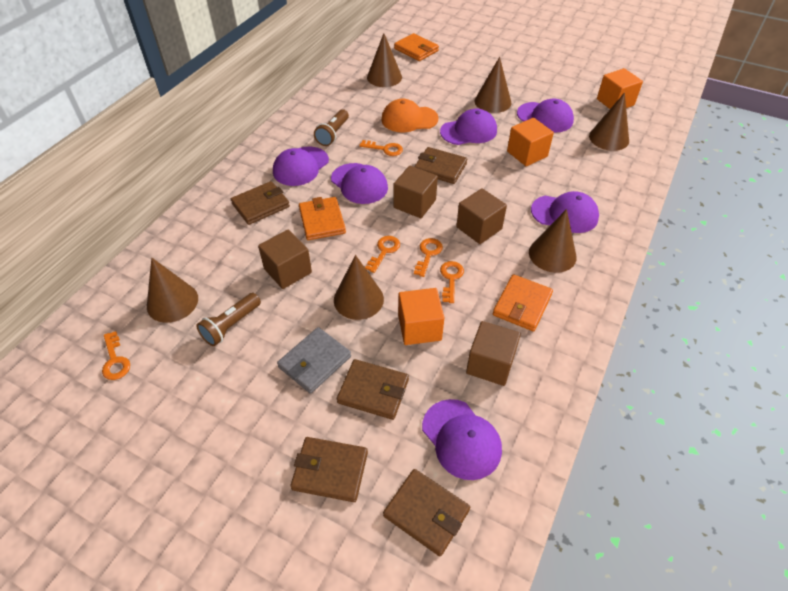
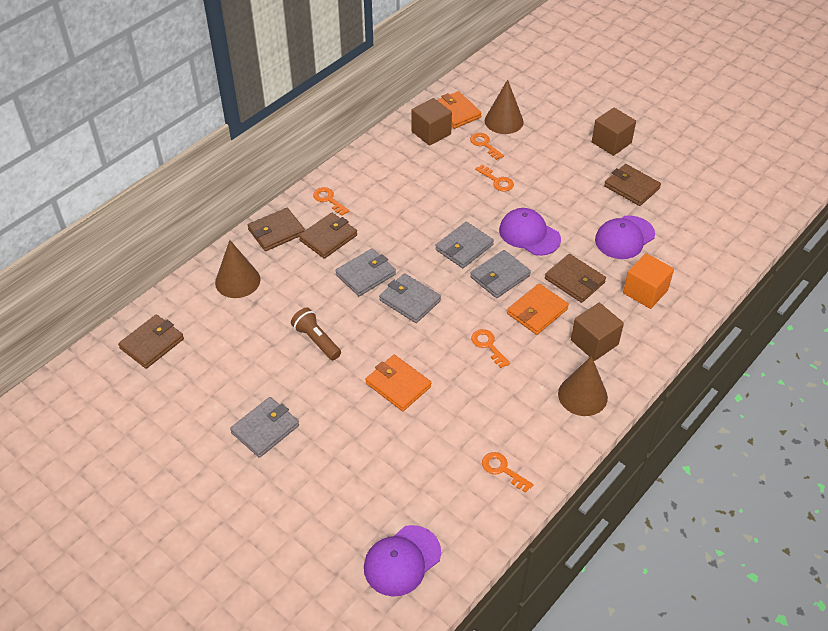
brown cone: [147,258,198,323] [334,255,384,320] [367,33,402,87] [475,57,511,113] [529,209,577,273] [589,92,629,151] = 6 -> [215,240,260,298] [485,80,524,134] [558,356,608,416] = 3
brown cube: [258,229,312,289] [394,166,438,218] [456,188,507,244] [466,321,521,386] = 4 -> [412,98,452,146] [571,303,624,361] [592,108,636,156] = 3
brown flashlight: [196,293,261,346] [314,109,349,146] = 2 -> [291,308,341,360] = 1
grey wallet: [277,327,351,394] = 1 -> [230,397,299,458] [335,248,396,296] [379,273,441,323] [435,222,494,268] [470,250,531,298] = 5
orange cap: [381,99,438,133] = 1 -> none = 0
orange cube: [398,288,444,345] [507,118,554,166] [597,68,643,109] = 3 -> [623,253,674,309] = 1
purple cap: [273,147,329,186] [331,163,388,204] [422,399,502,480] [440,109,497,145] [517,99,574,133] [531,191,599,233] = 6 -> [364,525,441,597] [499,208,561,256] [595,215,655,259] = 3

